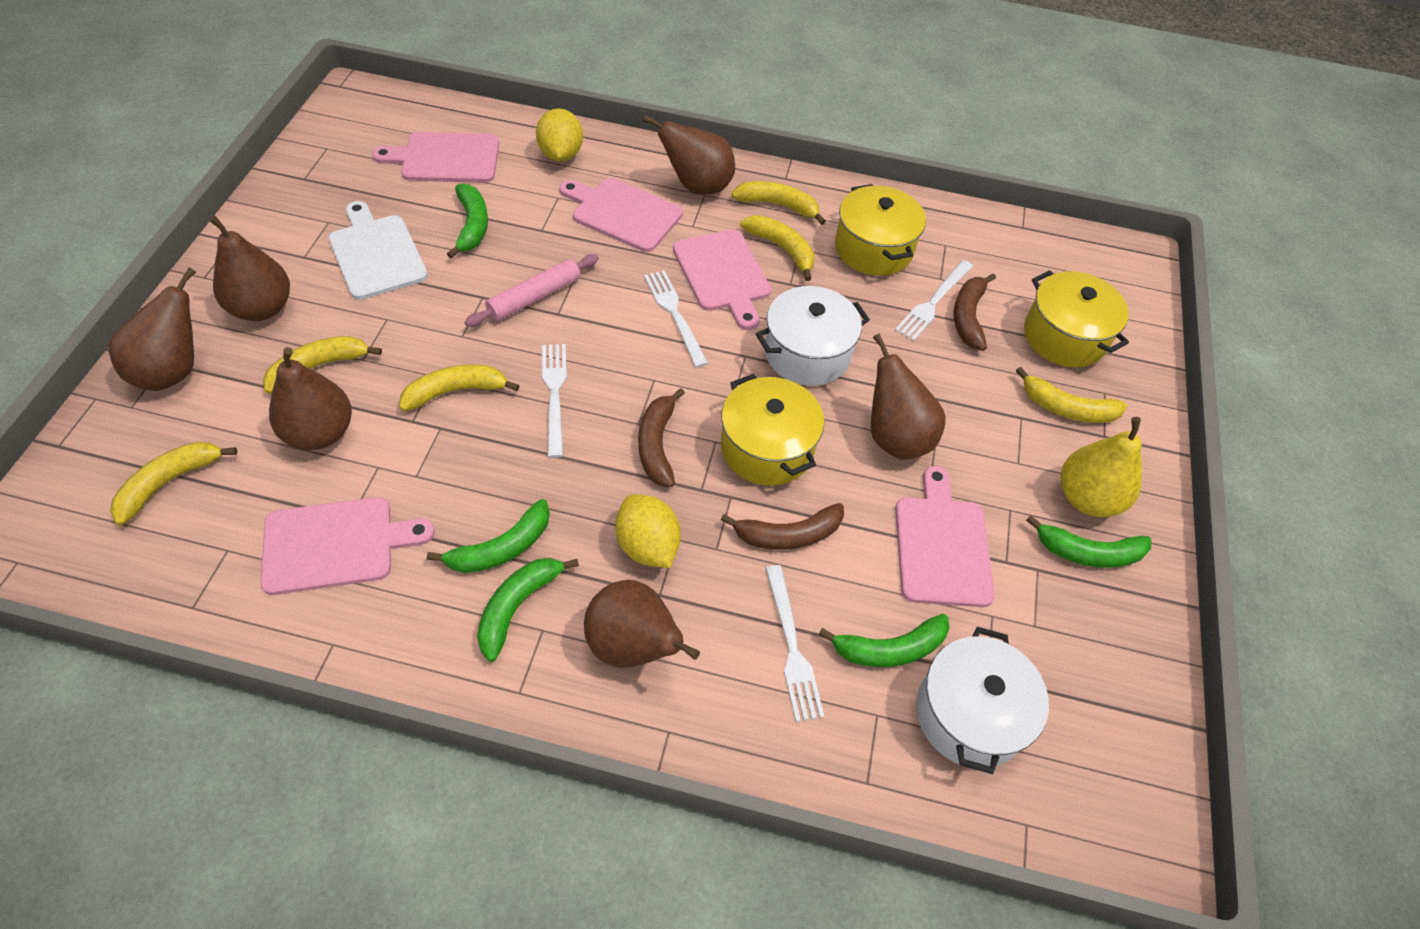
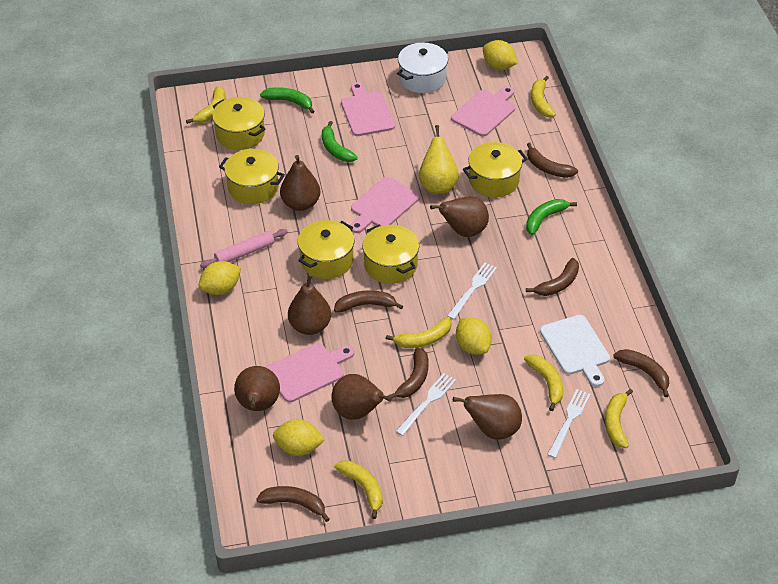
brown banana: [638,388,685,487] [721,503,844,550] [953,273,996,351] = 3 -> [256,486,330,522] [334,290,403,313] [388,347,428,398] [526,258,579,296] [527,143,578,178] [613,349,669,397] = 6
green banana: [427,499,550,573] [447,184,488,258] [477,558,579,662] [818,614,950,667] [1026,515,1152,568] = 5 -> [260,87,315,113] [322,121,358,162] [526,199,577,235] = 3
pink cutting board: [260,497,435,595] [372,132,499,183] [560,178,683,252] [673,229,771,330] [895,466,995,607] = 5 -> [266,343,354,402] [341,82,395,136] [350,177,420,233] [451,86,515,137] = 4
white fork: [542,344,567,458] [644,270,708,368] [765,565,824,722] [895,260,973,341] = 4 -> [396,373,456,436] [447,263,497,320] [547,389,591,458] = 3
white pot: [756,286,870,386] [916,627,1049,774] = 2 -> [397,43,449,93] = 1
yellow lemon: [536,108,583,161] [615,494,681,568] = 2 -> [199,261,241,295] [273,419,325,456] [456,317,492,355] [483,40,517,70] = 4
yellow pot: [721,374,824,486] [835,184,926,276] [1024,270,1129,367] = 3 -> [212,97,266,150] [219,149,285,204] [298,220,354,279] [362,224,419,284] [463,142,527,197] = 5

